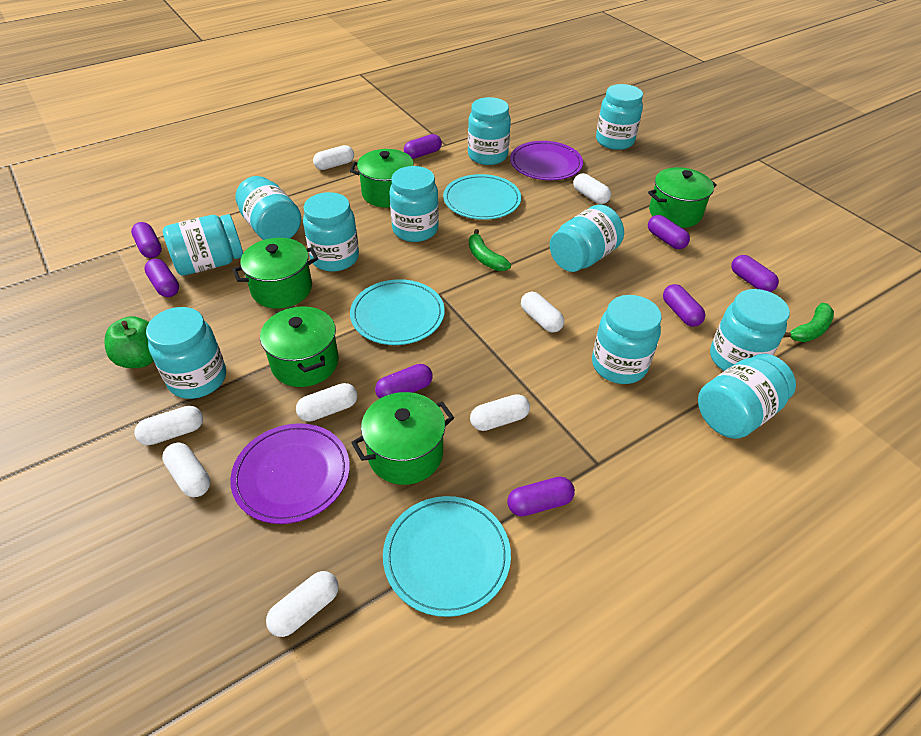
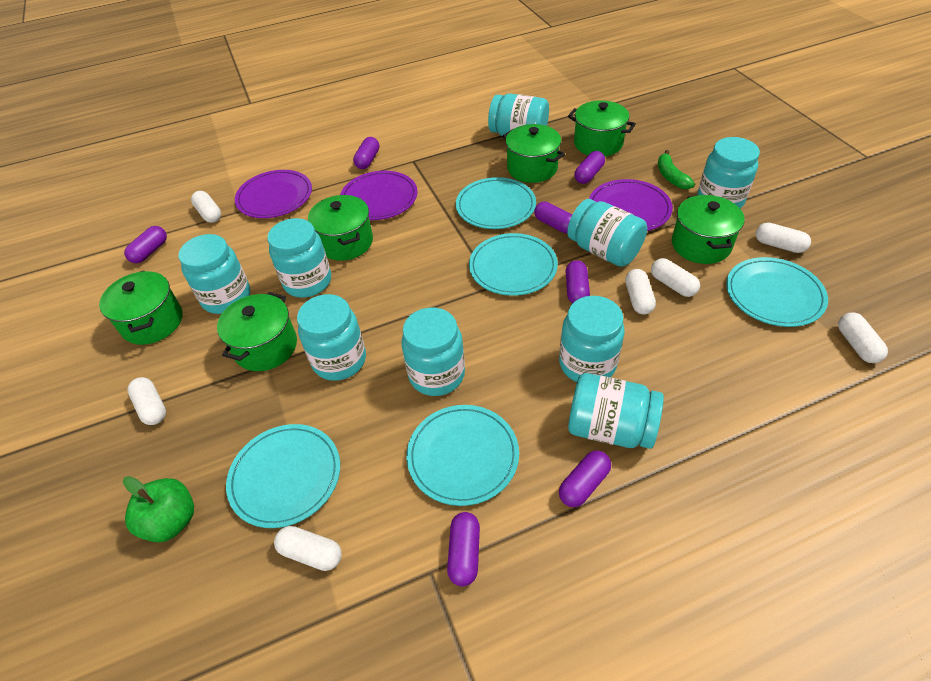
green banana: [469,229,511,271] [783,303,834,342] = 2 -> [658,150,695,189] = 1
green pot: [232,238,318,309] [260,306,339,387] [350,149,421,208] [351,392,454,485] [648,167,717,228] = 5 -> [99,271,182,345] [217,292,297,371] [308,195,373,261] [503,124,565,183] [568,100,636,156] [672,195,745,264] = 6
purple capsule: [131,222,162,258] [144,259,179,297] [375,364,433,399] [404,134,442,159] [507,477,575,516] [648,215,690,249] [663,284,706,327] [731,255,779,292] = 8 -> [124,226,167,263] [353,137,379,169] [447,512,480,586] [534,202,573,233] [559,451,611,507] [566,260,590,303] [575,151,605,184] = 7
purple plate: [230,423,350,524] [510,141,583,180] = 2 -> [235,170,312,218] [340,171,418,220] [589,179,673,231] = 3
turquoise jar: [146,307,226,399] [163,214,243,276] [236,176,301,240] [303,192,359,272] [389,166,439,242] [468,97,511,165] [550,205,624,272] [592,295,662,384] [596,84,643,150] [698,354,796,439] [710,289,790,371] = 11 -> [178,234,250,314] [267,218,331,298] [297,294,366,381] [401,308,465,396] [488,93,549,136] [559,296,625,382] [567,199,647,267] [568,373,664,449] [697,137,760,209] = 9
turquoise plate: [350,279,445,345] [383,496,511,617] [443,174,521,220] = 3 -> [226,424,340,528] [406,405,519,506] [456,177,536,229] [469,233,558,296] [726,257,828,327] = 5
white capsule: [134,406,203,445] [162,443,210,497] [266,571,339,637] [296,383,357,422] [313,145,354,170] [470,394,530,431] [521,292,564,333] [573,173,611,204] = 8 -> [128,377,166,425] [191,191,221,223] [274,526,342,571] [625,269,656,315] [651,258,700,297] [755,223,811,253] [838,312,888,363] = 7

